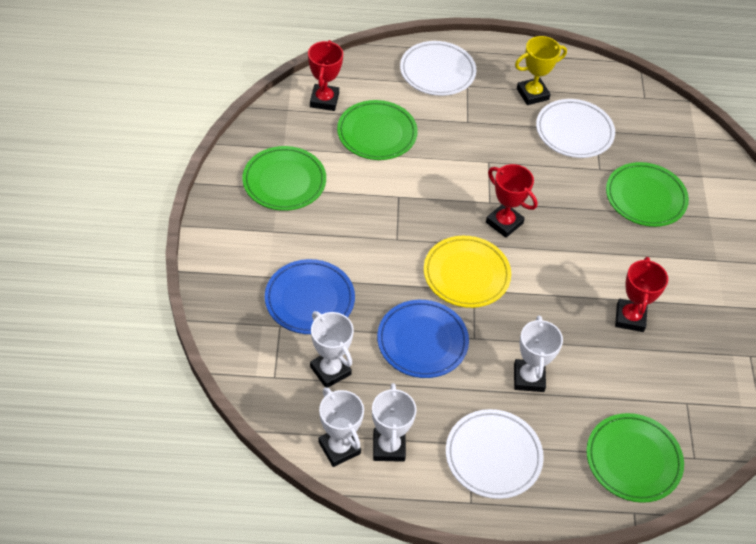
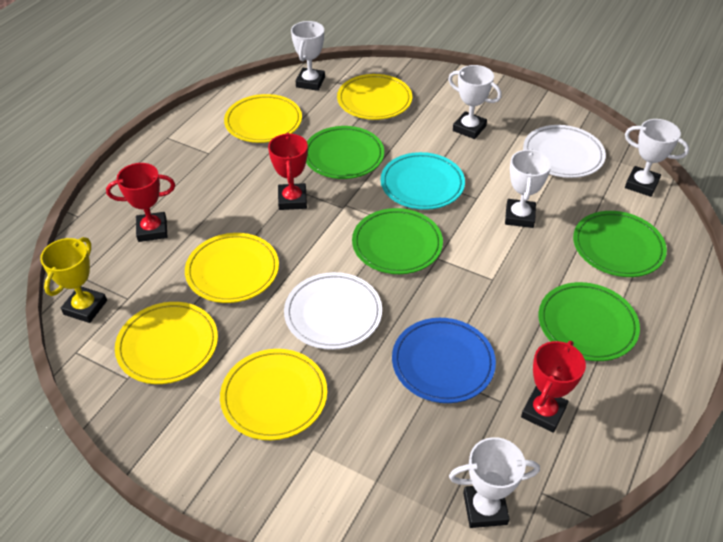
blue plate: [265,259,355,334] [377,300,469,378] = 2 -> [392,318,496,403] = 1
turquoise plate: none = 0 -> [381,152,465,210] = 1
white plate: [400,41,476,96] [446,409,544,499] [536,99,615,158] = 3 -> [284,272,382,350] [523,125,606,178] = 2
white trophy: [310,311,354,388] [318,387,364,467] [372,383,417,462] [514,315,563,392] = 4 -> [291,21,325,91] [448,65,502,139] [449,437,540,528] [505,149,551,228] [625,119,689,197] = 5
yellow plate: [424,236,511,308] = 1 -> [115,302,218,384] [185,233,279,303] [220,349,327,440] [224,94,302,143] [337,74,412,120] = 5

